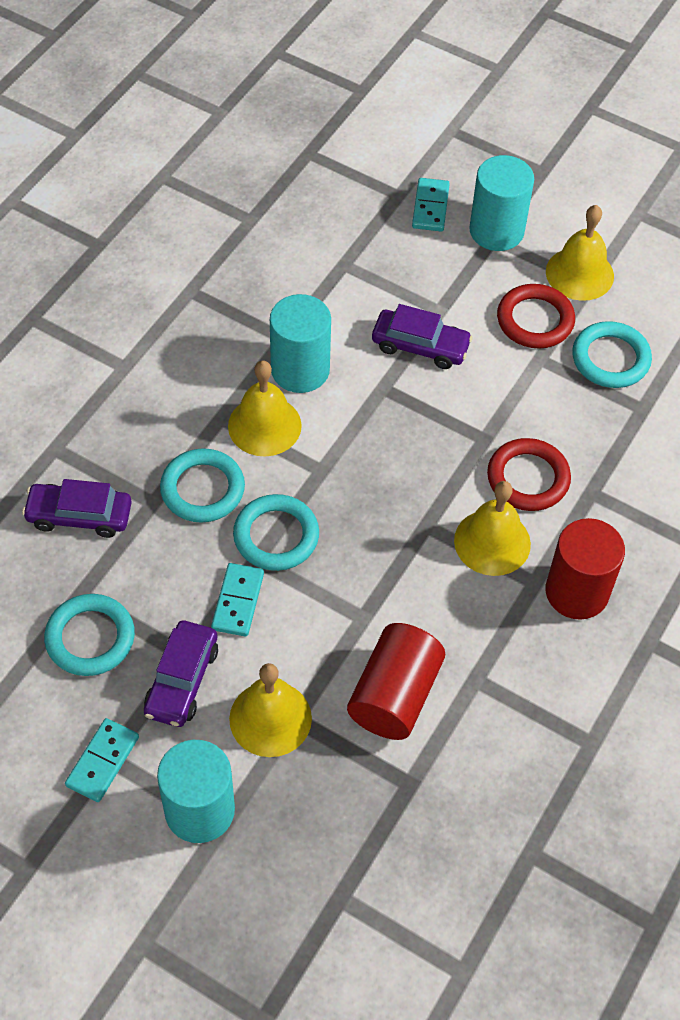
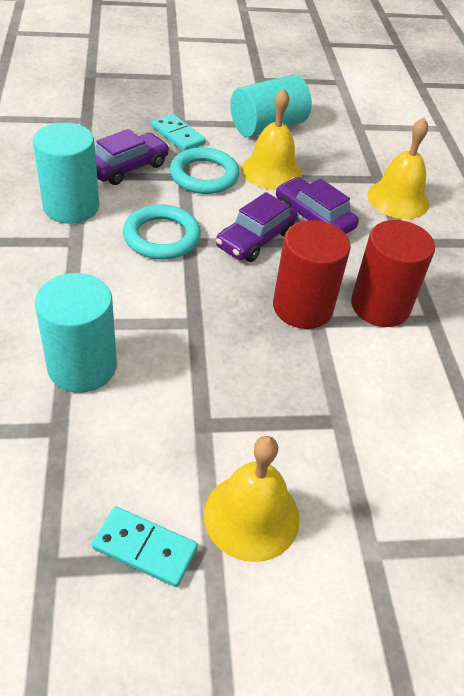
red ring: [487,438,571,511] [497,284,575,349] = 2 -> none = 0
turquoise domino: [65,718,139,802] [211,563,264,637] [412,178,450,232] = 3 -> [92,506,198,587] [152,114,206,151] = 2
turquoise ring: [44,594,135,676] [160,448,245,523] [233,494,319,571] [572,321,652,388] = 4 -> [123,204,201,259] [170,147,240,194] = 2
yellow bell: [228,361,302,456] [229,663,312,757] [454,481,531,576] [546,205,614,301] = 4 -> [204,436,300,562] [241,88,302,190] [367,118,429,219] = 3

